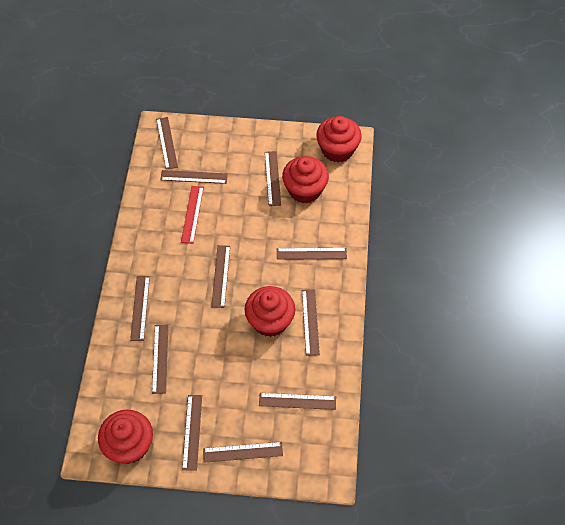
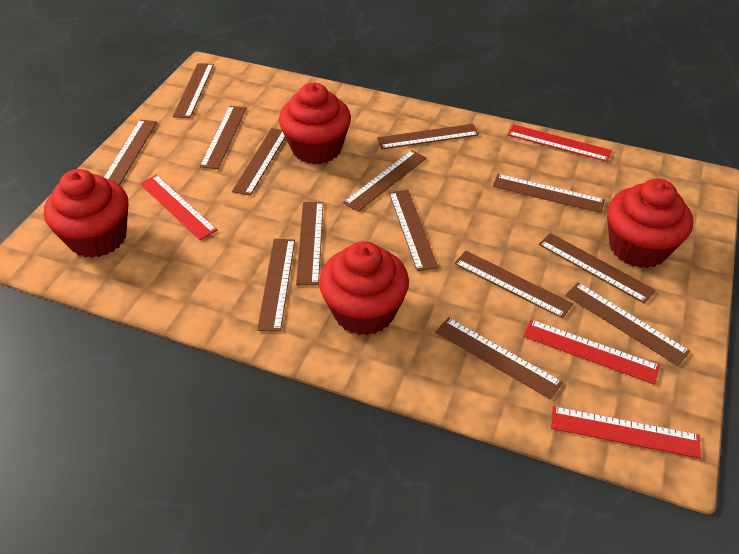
brown ruler: [130,276,150,341] [152,325,168,394] [156,117,178,170] [160,170,228,184] [182,395,202,471] [203,442,283,463] [211,245,230,308] [259,393,336,410] [265,151,281,206] [277,248,347,260] [302,289,320,356] = 11 -> [104,120,157,185] [173,63,214,118] [200,106,246,169] [232,128,285,196] [257,239,295,332] [296,202,323,285] [343,150,426,212] [377,124,479,149] [389,190,438,271] [435,317,563,399] [454,251,573,319] [493,174,605,213] [539,233,656,304] [565,283,690,366] = 14
red ruler: [181,186,204,244] = 1 -> [140,175,217,240] [508,124,612,162] [523,319,660,385] [551,406,701,458] = 4

